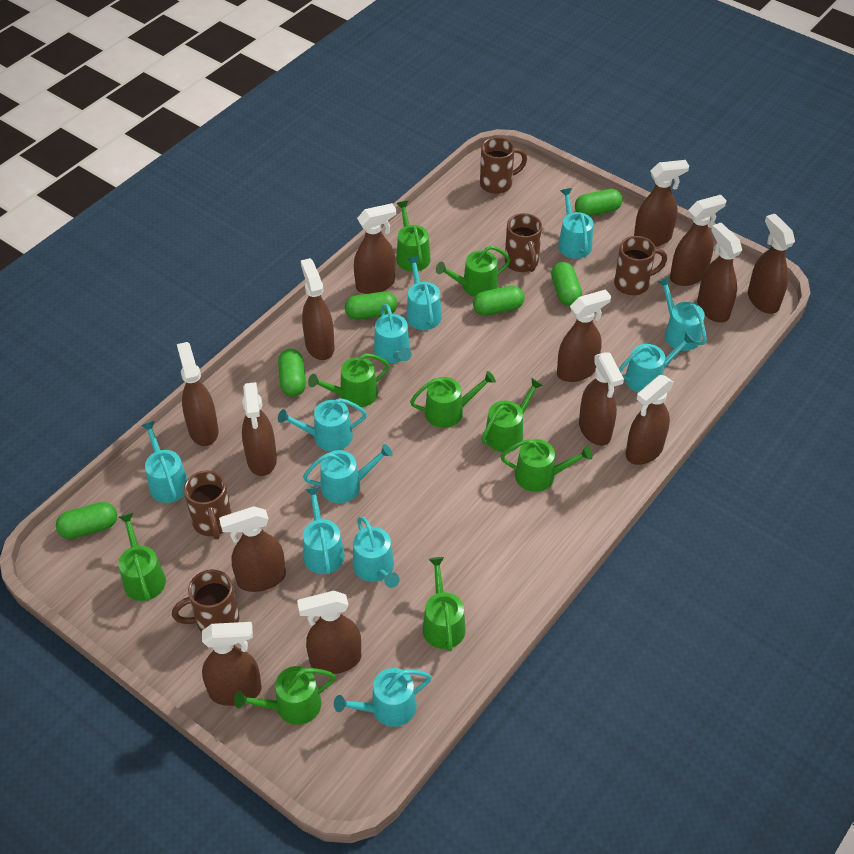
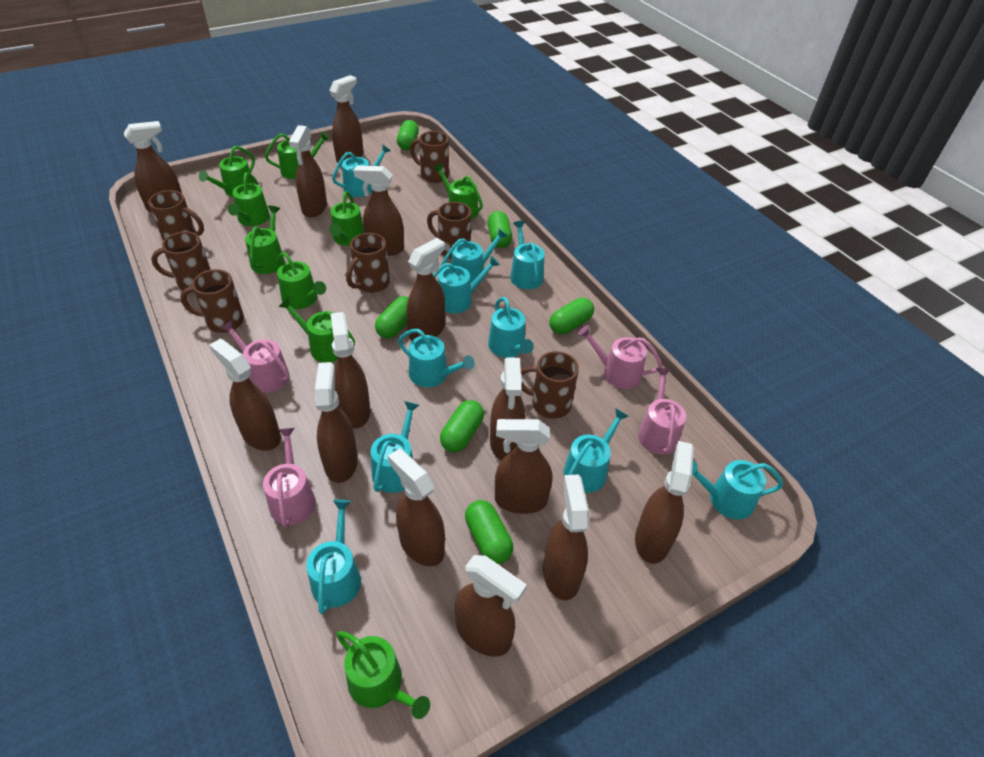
brown mug: [172,570,239,632] [184,470,232,540] [480,137,527,194] [505,213,542,272] [614,236,667,295] = 5 -> [148,190,204,241] [151,232,211,290] [180,269,244,333] [346,233,390,293] [410,131,449,183] [427,202,471,259] [521,351,579,419] = 7
pink watering can: none = 0 -> [220,320,290,393] [263,428,316,527] [578,325,662,389] [638,368,686,454] = 4
turquoise watering can: [141,421,188,503] [278,398,367,451] [303,444,393,503] [303,487,345,574] [334,668,432,727] [353,517,400,588] [374,304,412,363] [406,256,442,330] [558,188,593,259] [619,332,695,393] [658,277,707,351] = 11 -> [306,499,361,614] [332,144,391,197] [371,401,419,493] [398,329,474,387] [433,256,500,313] [441,229,507,284] [488,297,534,358] [510,221,545,289] [563,408,629,493] [692,460,783,519] = 10

